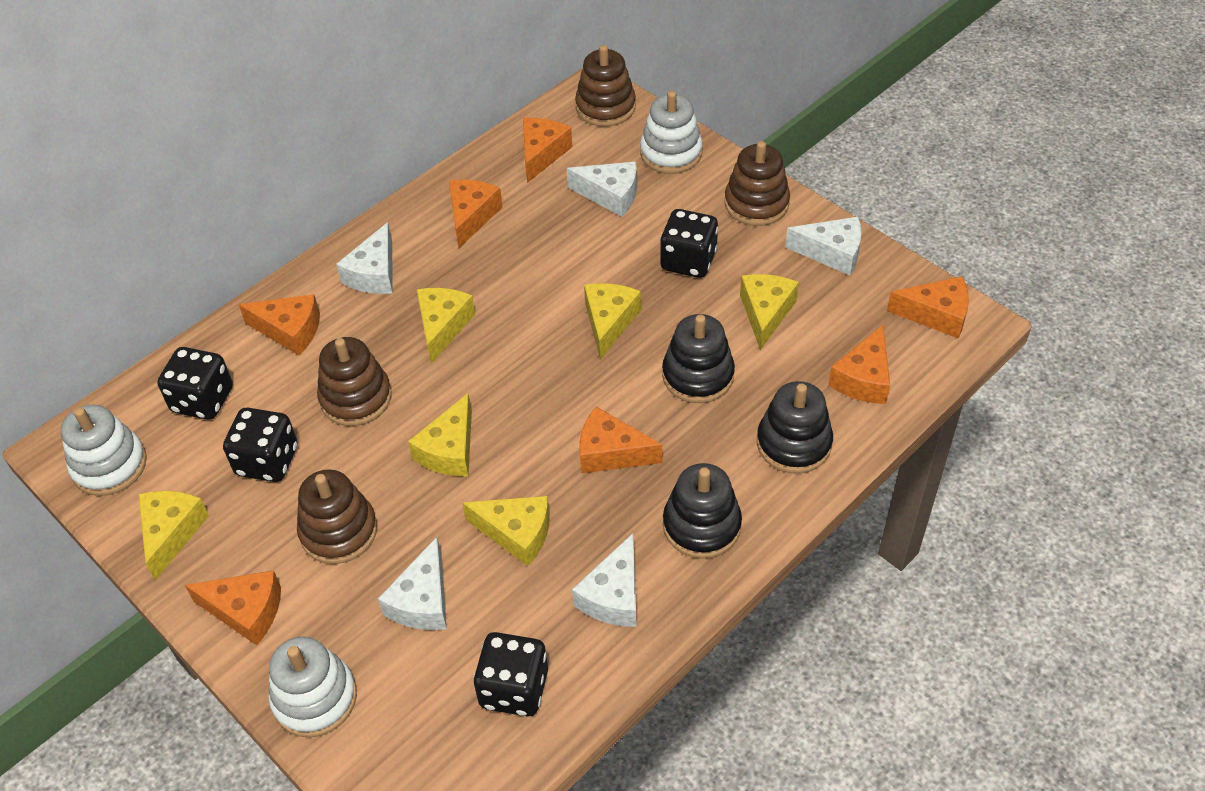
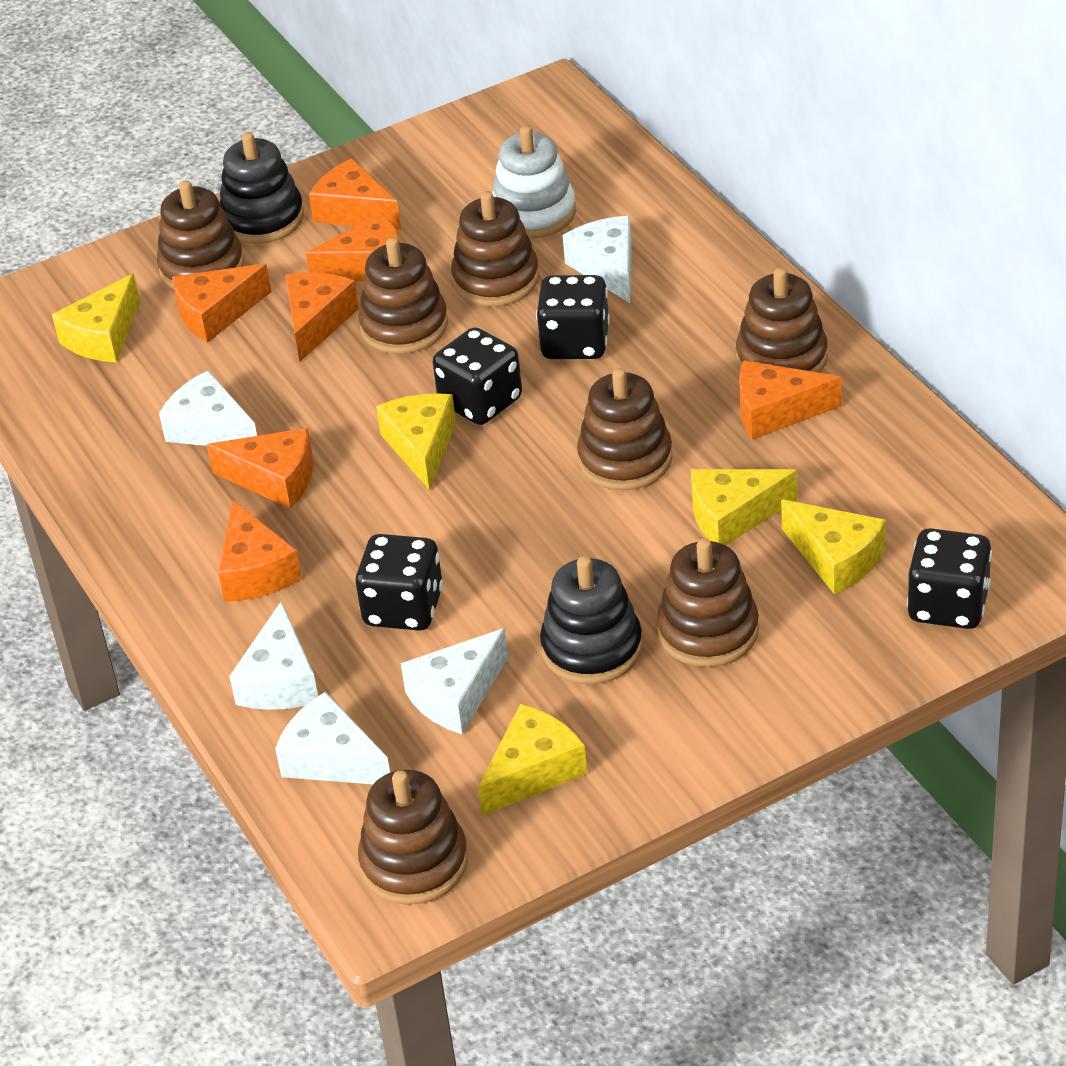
black stacking toy: [662,314,735,403] [663,463,742,559] [757,381,833,473] = 3 -> [219,132,304,244] [540,556,643,684] = 2
brown stacking toy: [297,469,377,564] [317,337,392,426] [575,45,636,127] [724,141,790,226] = 4 -> [157,180,244,290] [358,237,448,354] [358,770,468,905] [451,191,539,306] [577,368,673,490] [657,538,759,667] [736,268,828,373] = 7
white stacking toy: [61,405,147,496] [269,637,357,737] [640,91,703,174] = 3 -> [492,125,576,239] = 1
yellow cheese: [139,491,209,580] [408,393,472,476] [417,288,475,364] [462,496,550,566] [584,283,641,359] [740,274,799,350] = 6 -> [52,274,140,362] [376,393,456,491] [478,704,587,816] [691,469,797,545] [781,499,886,594] = 5

